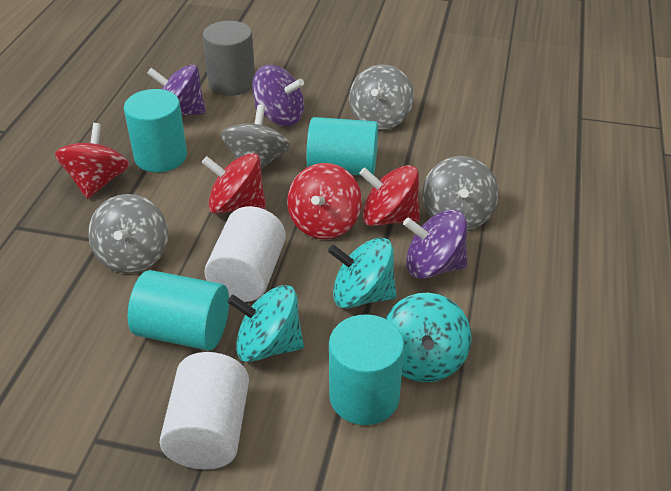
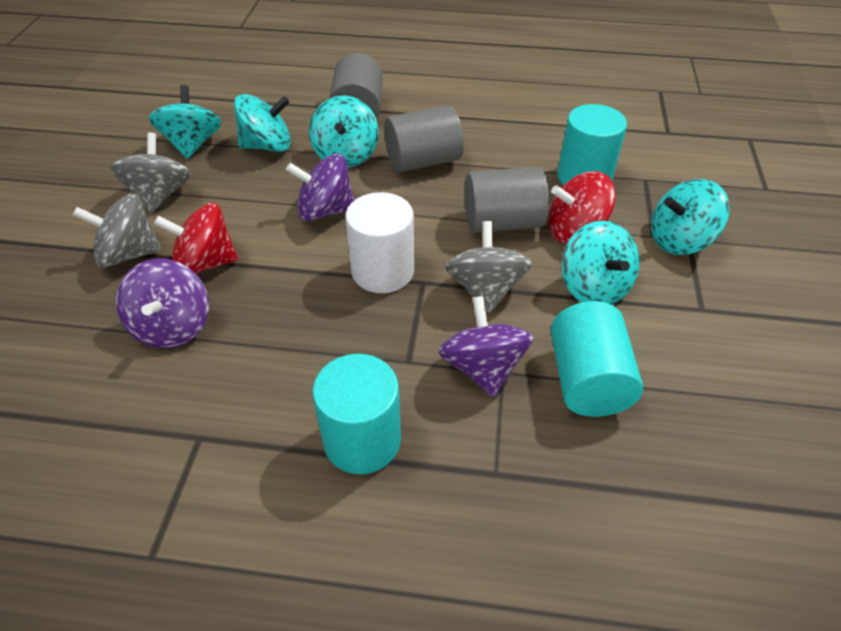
grey cylinder: [203,21,255,96] = 1 -> [329,53,383,119] [384,105,464,173] [465,167,549,233] = 3
grey spinning top: [88,194,168,274] [221,105,290,169] [349,64,414,131] [422,156,499,231] = 4 -> [73,194,161,268] [110,133,191,213] [445,221,532,313] = 3
red spinning top: [55,123,129,199] [202,153,266,214] [287,163,362,239] [359,165,420,226] = 4 -> [154,203,238,274] [548,171,616,244] = 2
turquoise cylinder: [124,89,187,173] [128,270,229,351] [306,117,378,175] [329,314,404,425] = 4 -> [312,354,401,474] [550,301,643,417] [557,104,627,185] = 3
turquoise spinning top: [227,285,304,362] [328,238,396,308] [385,293,471,382] = 3 -> [149,85,222,159] [234,94,291,152] [309,96,379,167] [561,221,640,304] [651,179,729,255] = 5
white cylinder: [160,352,249,470] [204,206,286,302] = 2 -> [345,192,414,293] = 1

